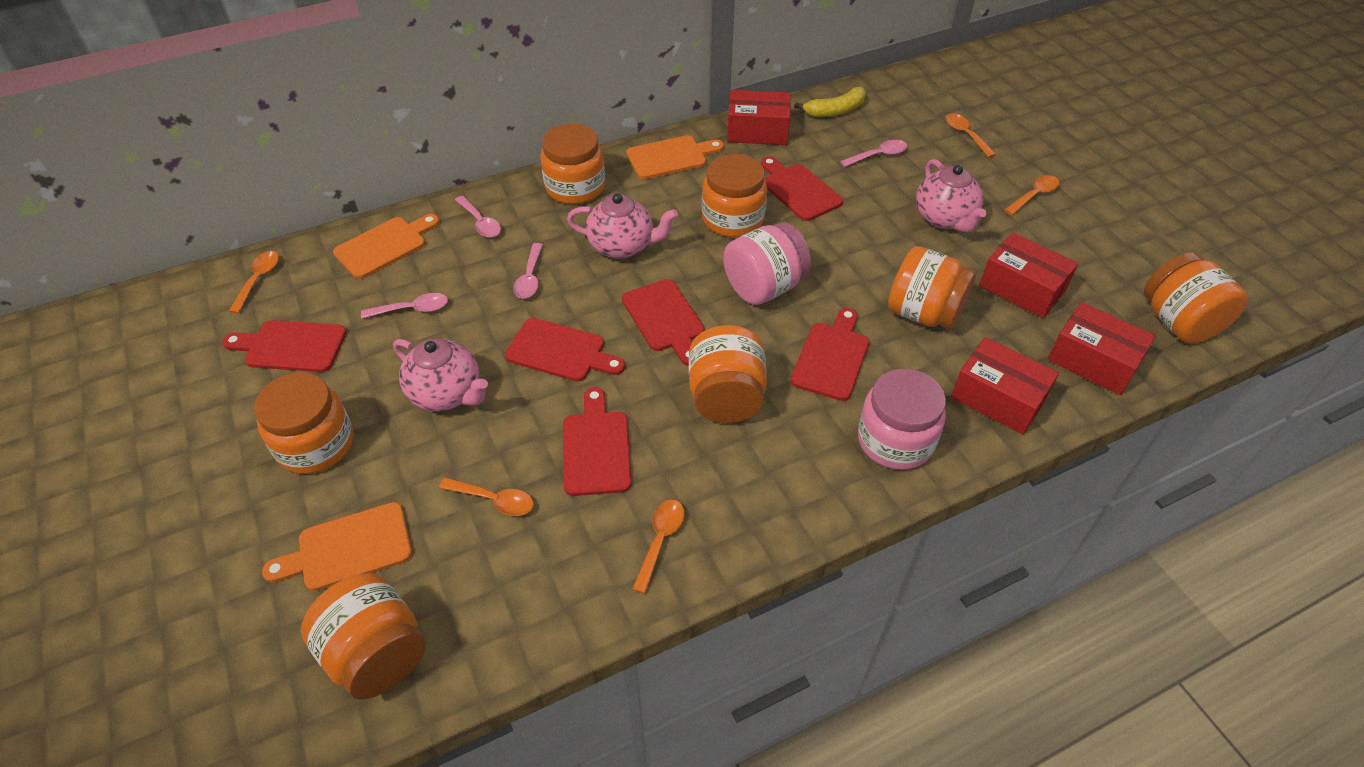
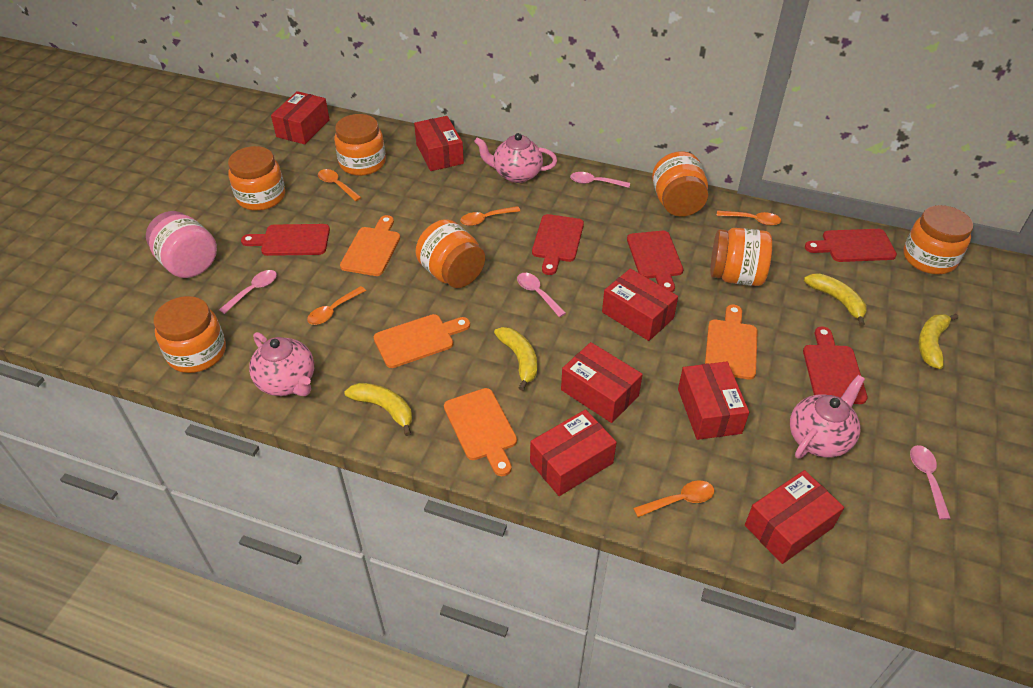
orange cutting board: [262,502,412,591] [333,214,440,279] [626,135,724,179] = 3 -> [340,215,400,276] [374,314,470,368] [444,388,517,476] [705,305,758,380] = 4
pink jar: [723,222,811,305] [858,369,946,470] = 2 -> [146,211,217,278] = 1
red box: [727,90,791,145] [951,337,1059,435] [979,232,1078,318] [1047,302,1156,395] = 4 -> [271,91,330,144] [414,116,464,171] [530,409,617,496] [561,342,643,423] [602,269,678,341] [678,362,749,440] [745,470,844,564] = 7
red cutting board: [222,320,347,372] [505,318,625,382] [563,387,631,496] [622,279,705,366] [761,156,843,221] [790,308,869,401] = 6 -> [241,224,330,256] [532,214,584,275] [627,231,683,292] [803,326,868,404] [805,229,897,262] = 5
yellow banana: [794,87,866,117] = 1 -> [344,383,412,436] [494,327,537,391] [804,273,867,326] [918,314,958,369] = 4

